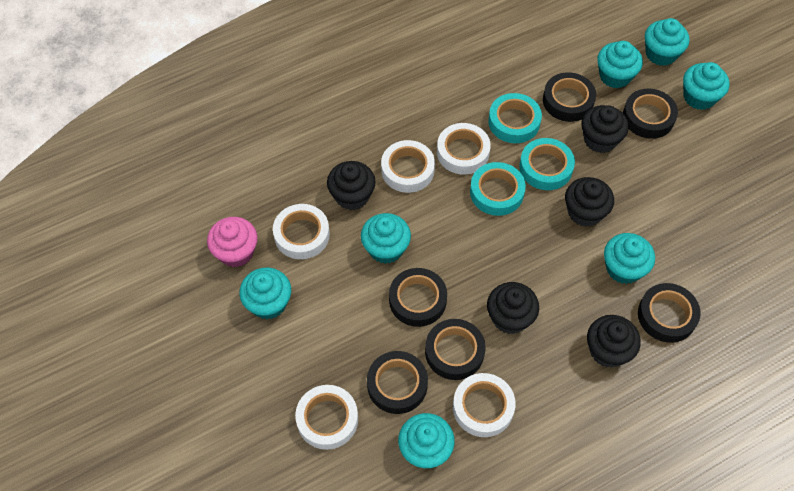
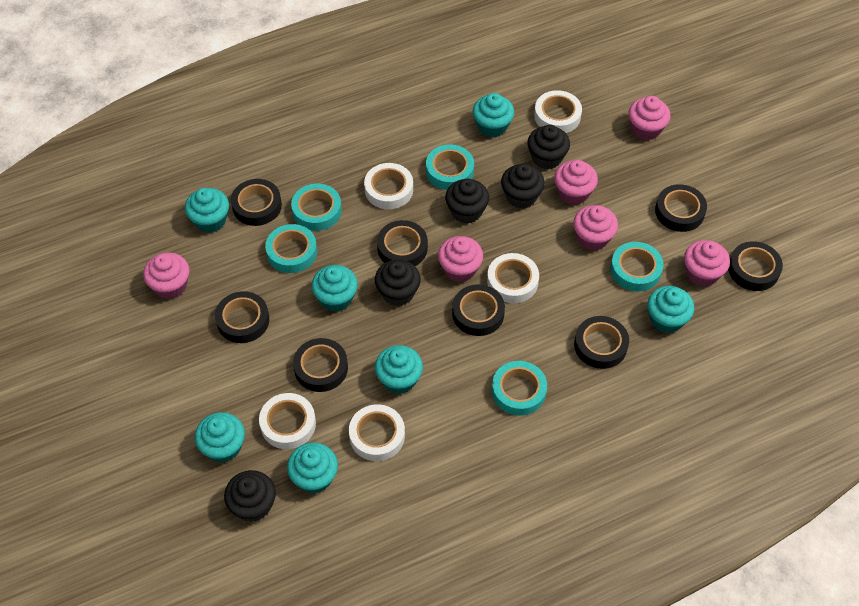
black tape: [367,351,428,414] [389,268,447,327] [425,319,486,380] [543,72,596,122] [623,89,678,139] [638,283,701,343] = 6 -> [215,291,269,343] [231,179,282,226] [293,338,348,392] [377,220,428,266] [452,284,505,336] [574,316,629,369] [655,184,707,232] [728,241,783,291] = 8
pink cupcake: [207,217,258,267] = 1 -> [143,252,189,299] [438,236,483,282] [554,160,598,205] [573,205,618,251] [628,96,671,140] [684,240,730,286] = 6
turquoise tape: [470,162,526,216] [488,93,542,143] [519,138,575,190] = 3 -> [265,224,317,273] [291,184,342,231] [426,144,474,190] [492,361,547,416] [610,242,664,291] = 5

